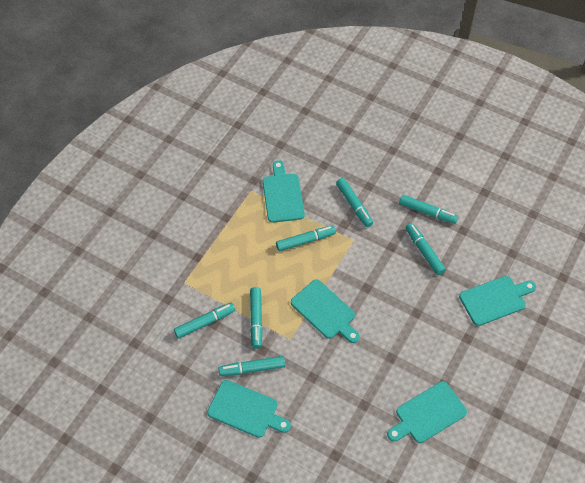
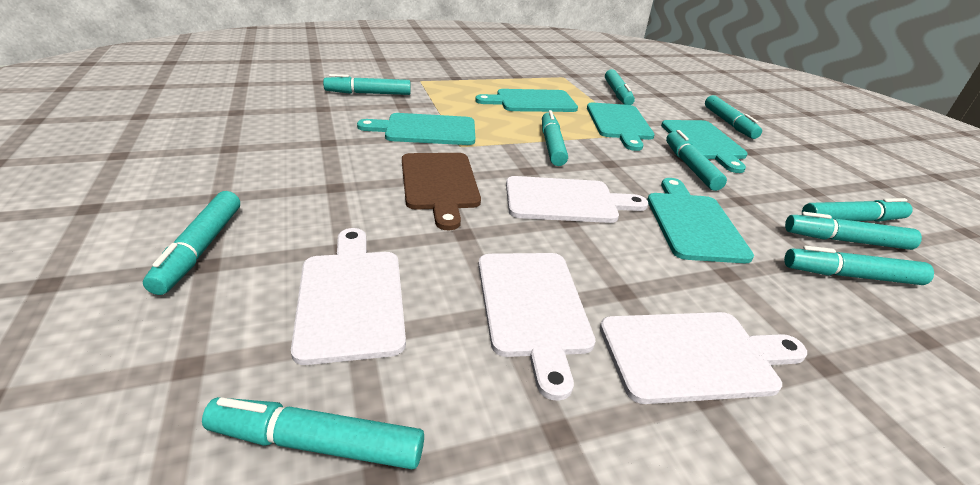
brown cutting board: none = 0 -> [402,153,481,230] = 1
turquoise marker: [174,303,235,339] [219,356,285,376] [250,287,263,349] [276,225,336,251] [336,178,373,227] [399,195,458,224] [406,223,446,275] = 7 -> [143,191,240,295] [202,397,424,469] [323,74,411,95] [542,110,568,166] [605,69,635,105] [666,130,727,191] [705,95,762,139] [784,246,934,285] [785,212,922,250] [802,198,912,221] = 10
white cutting board: none = 0 -> [291,228,406,365] [478,253,596,401] [506,176,648,223] [600,312,807,404] = 4

